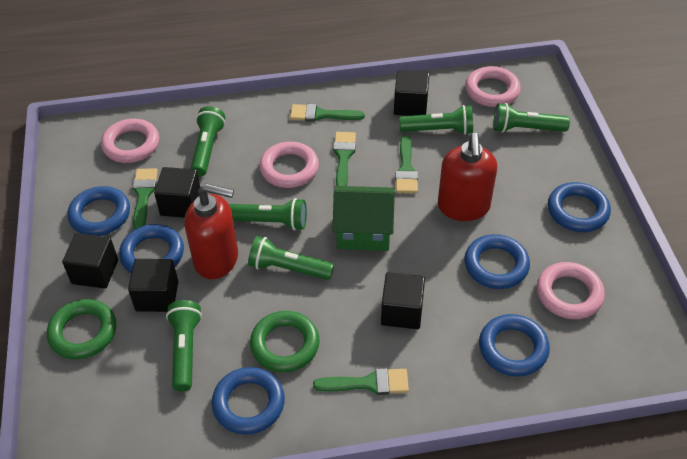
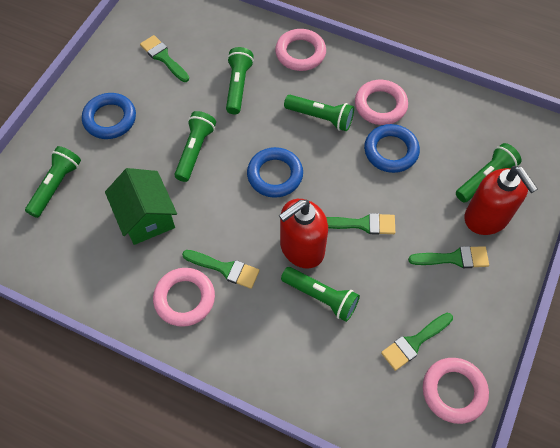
black cube: [62,233,118,289] [128,259,178,312] [154,167,200,218] [381,272,425,329] [394,70,430,116] = 5 -> none = 0
blue ring: [67,186,130,236] [119,224,184,273] [211,367,285,434] [464,234,530,289] [479,314,550,377] [548,182,611,232] = 6 -> [82,93,136,139] [247,147,303,198] [364,124,420,173] = 3
green ring: [47,299,116,359] [250,311,320,373] = 2 -> none = 0

